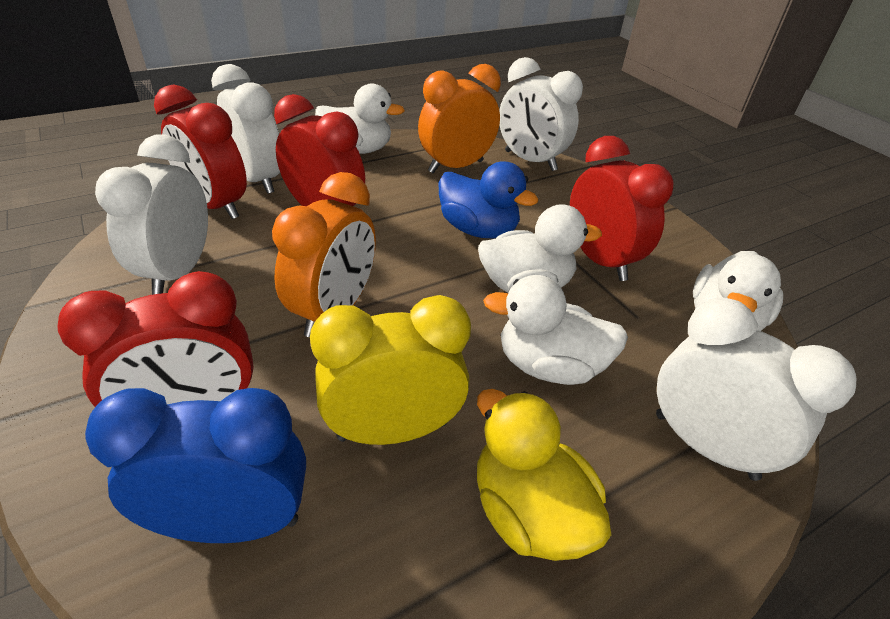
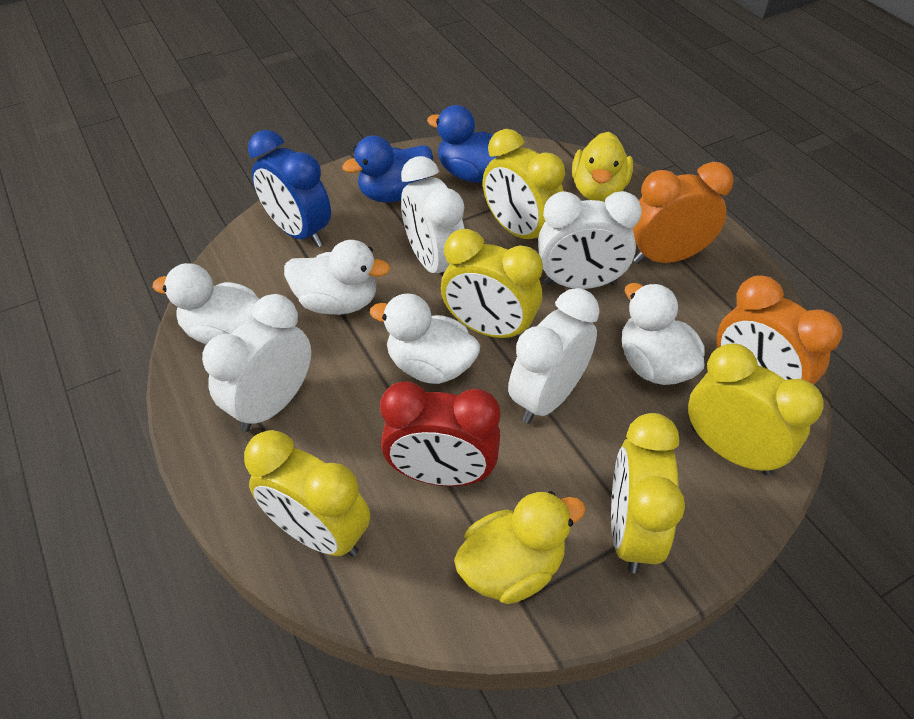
blue duck: [439,161,538,239] = 1 -> [342,136,433,203] [427,105,498,183] = 2
red clock: [57,271,254,407] [154,85,247,219] [274,94,365,206] [570,136,674,281] = 4 -> [380,382,500,486] = 1
yellow clock: [310,295,471,445] = 1 -> [244,430,370,557] [441,229,543,339] [483,129,565,242] [611,413,685,573] [688,344,824,475] = 5
yellow duck: [477,389,611,561] = 1 -> [454,491,586,604] [572,132,633,202] = 2

